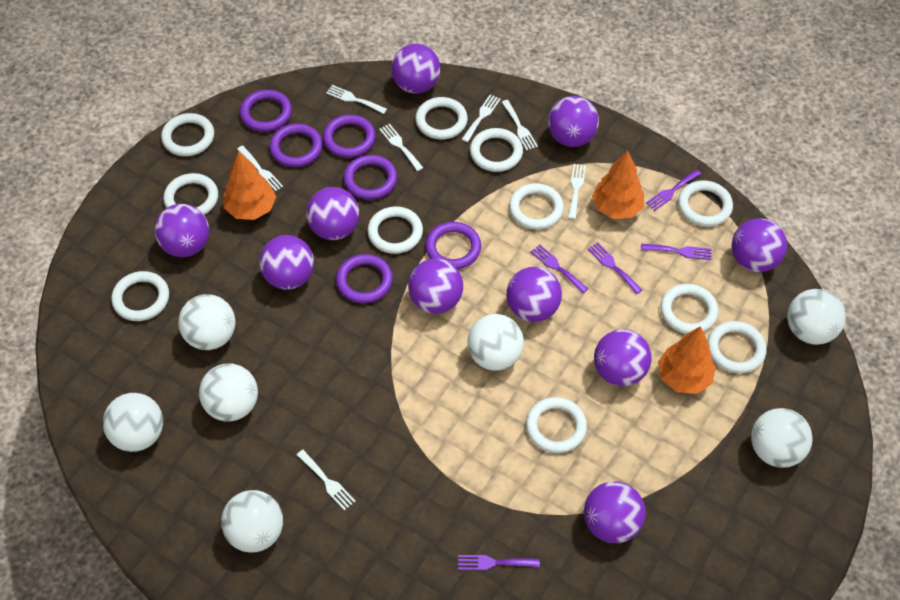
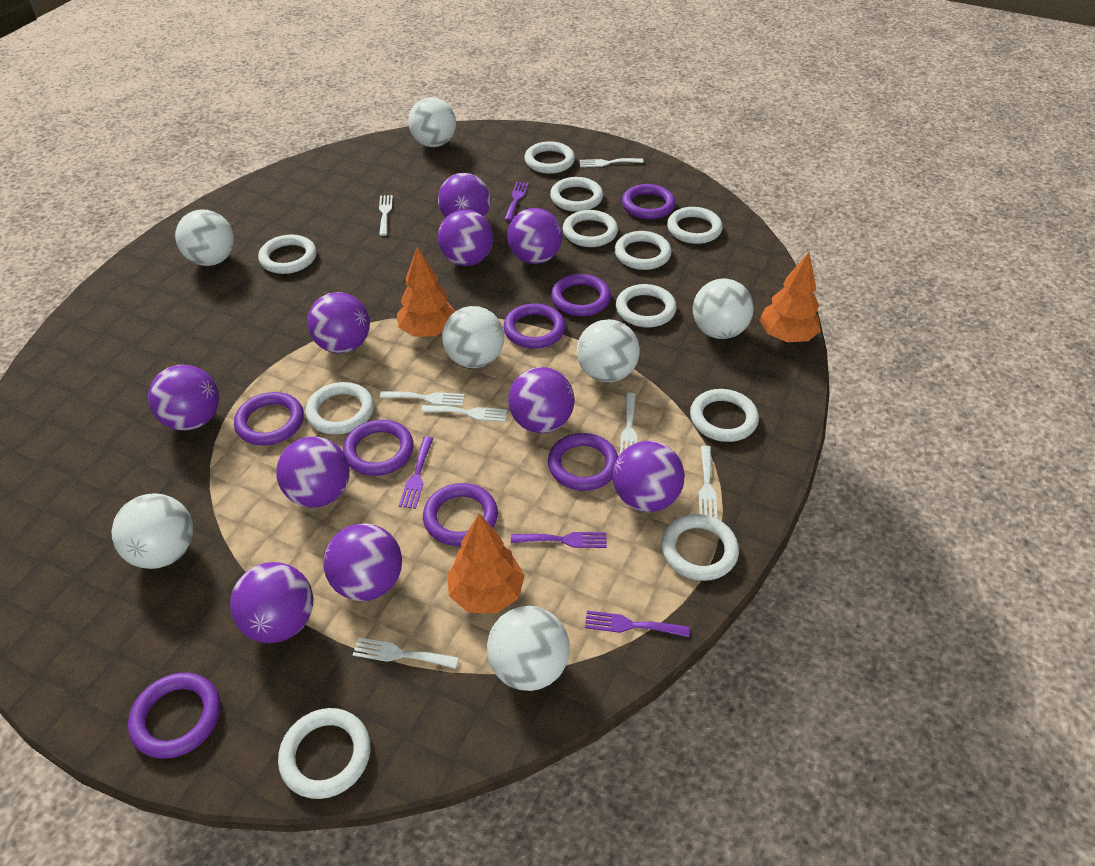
purple fork: [458,555,540,570] [531,244,588,293] [588,242,642,294] [641,244,712,260] [646,169,701,211] = 5 -> [399,436,434,509] [504,182,528,221] [511,532,607,548] [585,611,689,637] = 4
purple ring: [240,90,292,132] [269,124,323,167] [323,115,376,158] [336,254,393,303] [343,155,397,200] [425,222,481,269] = 6 -> [128,673,220,759] [234,392,304,445] [343,420,414,476] [423,483,498,546] [504,303,566,349] [548,433,618,491] [551,274,611,316] [622,184,676,219] = 8

